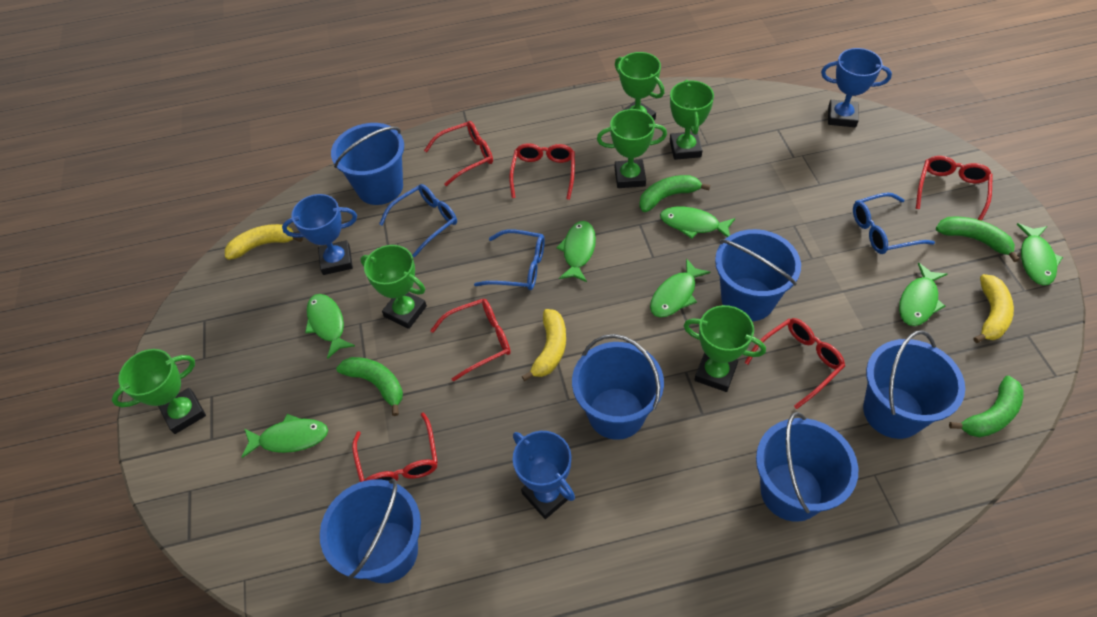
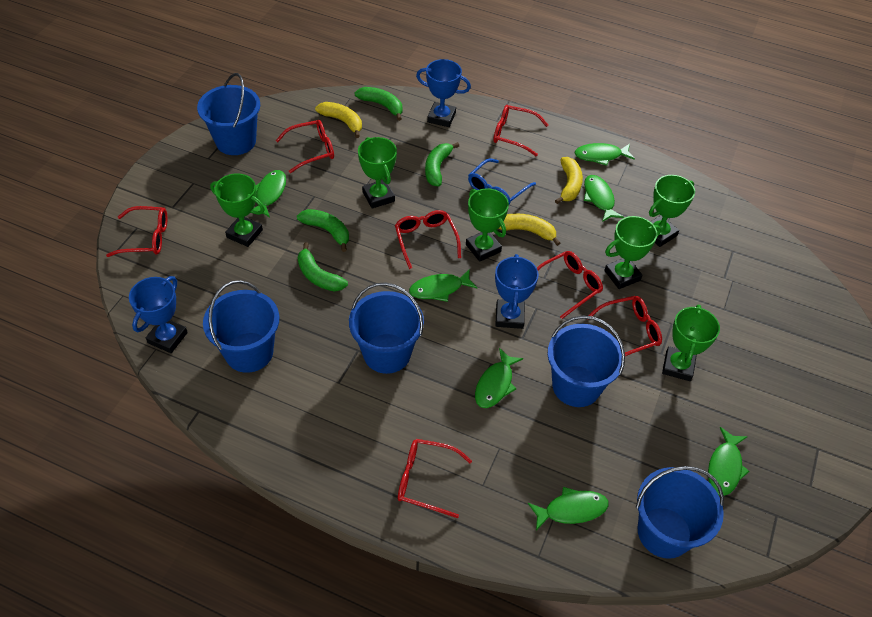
blue bucket: [320,479,421,583] [331,123,404,205] [572,334,664,440] [715,229,801,321] [756,412,858,522] [863,330,965,439] = 6 -> [197,73,260,155] [203,280,279,373] [349,282,424,374] [548,315,625,407] [636,466,724,559] = 5
blue glasses: [379,184,457,258] [474,229,545,290] [853,193,935,254] = 3 -> [468,158,536,205] = 1
red glasses: [352,413,438,482] [424,121,493,186] [430,299,511,382] [509,143,575,200] [744,318,845,409] [916,156,993,221] = 6 -> [106,206,167,257] [276,120,334,173] [395,210,461,269] [398,439,472,518] [493,105,548,156] [537,251,603,319] [588,296,662,356] = 7

